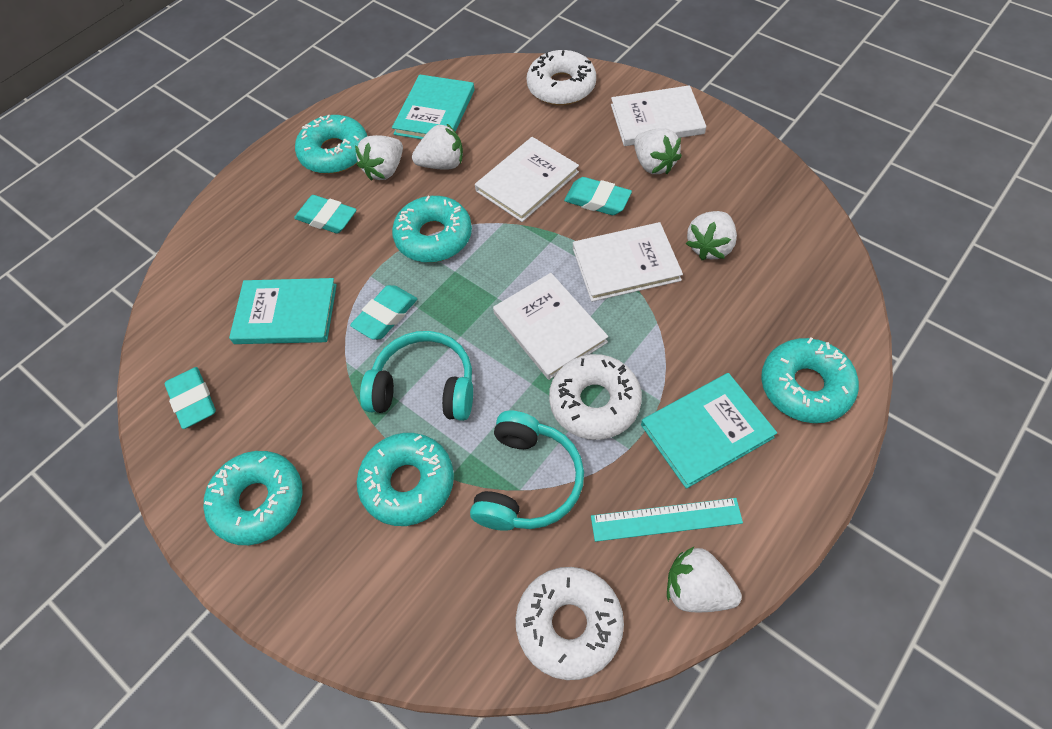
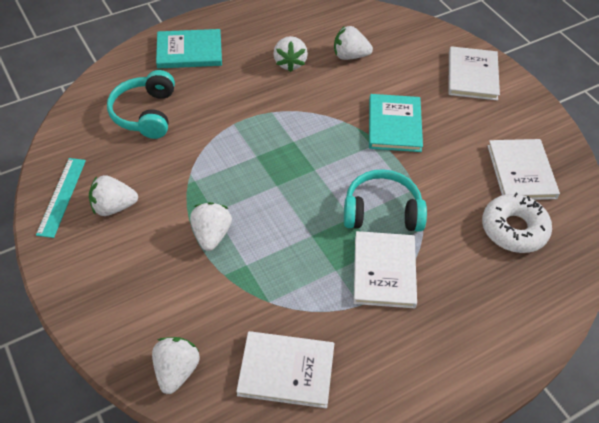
turquoise book: [229,278,337,344] [392,74,475,139] [641,373,777,489] = 3 -> [156,29,222,69] [369,94,423,152] = 2
turquoise donut: [204,451,303,545] [295,115,367,174] [357,433,454,526] [392,196,472,262] [761,338,859,423] = 5 -> none = 0
turquoise eraser: [165,367,216,429] [294,195,356,234] [350,285,417,340] [564,177,632,215] = 4 -> none = 0
white donut: [516,567,624,680] [527,50,596,105] [549,354,642,440] = 3 -> [482,193,552,253] = 1

